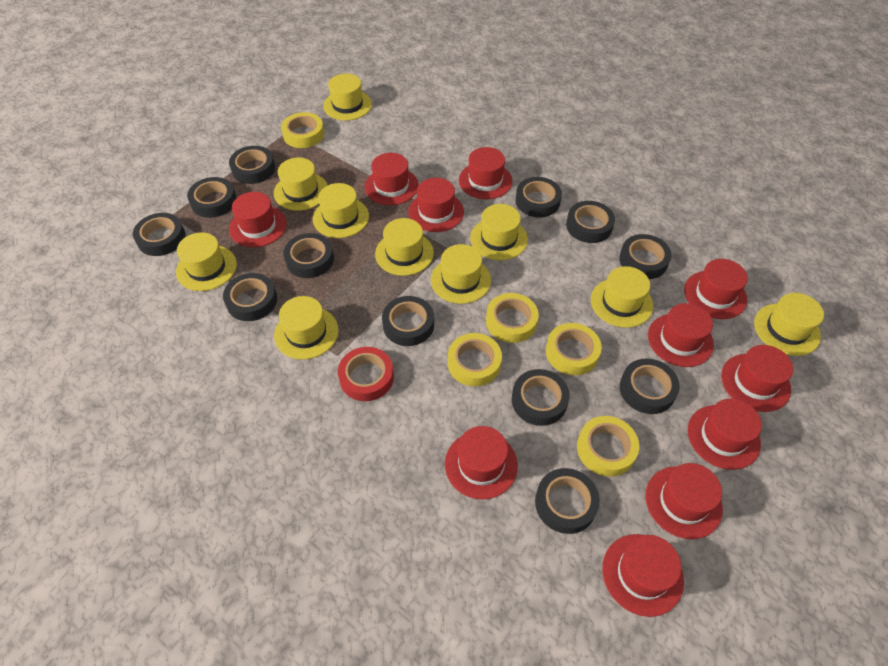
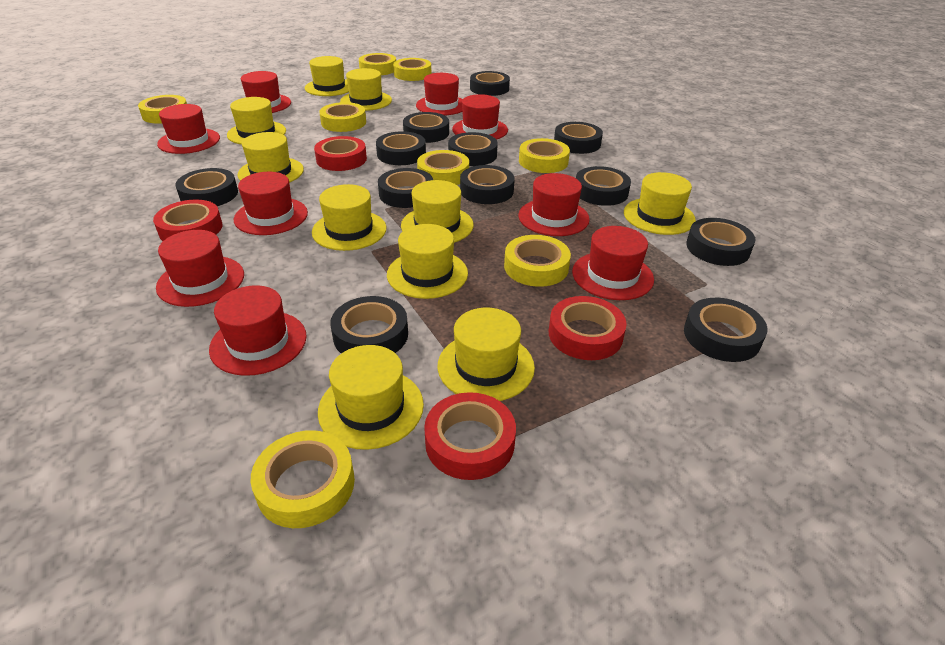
red hat: [229,192,287,247] [365,153,419,205] [408,178,464,232] [445,426,518,499] [459,147,512,199] [602,534,684,617] [646,463,723,539] [648,303,714,367] [684,259,748,319] [688,398,762,470] [721,345,793,412] = 11 -> [156,230,244,307] [157,104,220,154] [209,285,307,376] [234,172,308,235] [241,71,291,113] [416,73,463,115] [452,94,508,140] [518,173,590,236] [572,226,654,300] = 9
red tape: [338,347,394,401] = 1 -> [153,200,223,241] [314,136,367,171] [424,392,516,480] [549,296,627,360] = 4
yellow tape: [281,112,324,148] [448,333,502,386] [486,293,539,343] [546,323,602,375] [577,416,639,477] = 5 -> [138,95,187,124] [251,430,355,528] [319,102,366,132] [359,53,396,75] [393,58,431,81] [417,150,469,185] [504,235,571,287] [519,138,570,173] = 8

